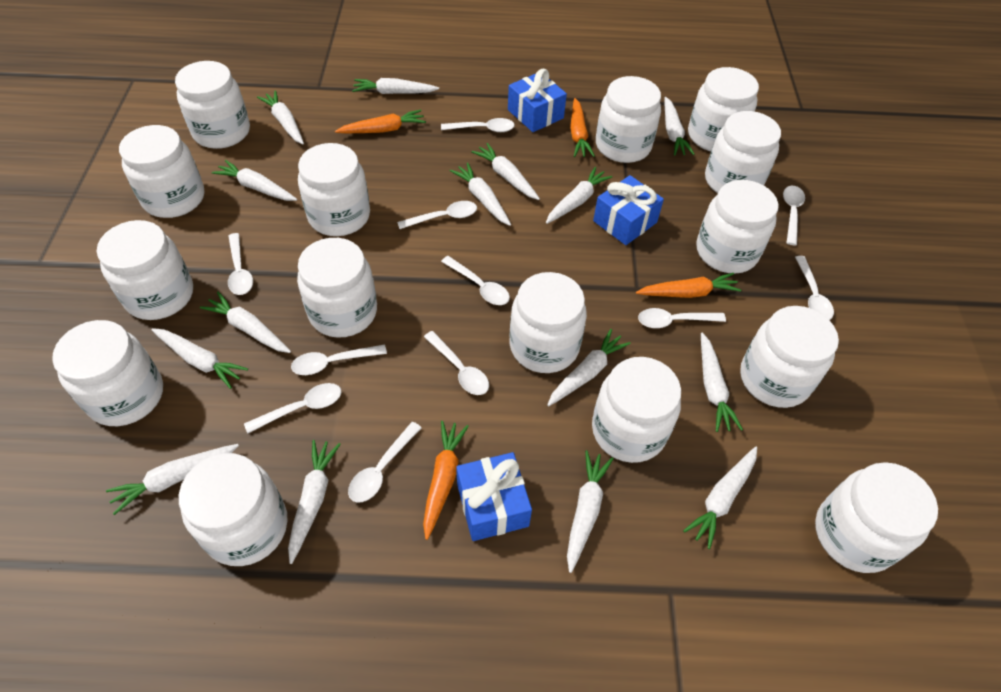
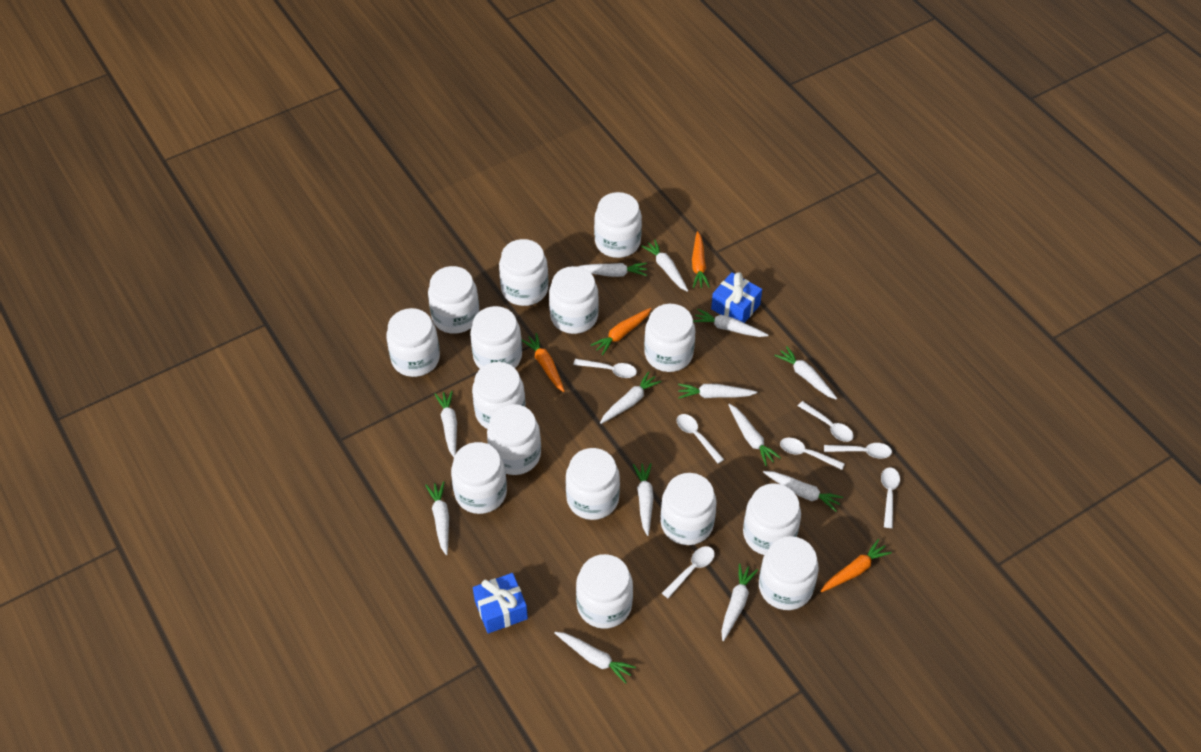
blue gift: [456,452,532,541] [508,69,567,132] [593,175,664,245] = 3 -> [473,573,528,634] [711,272,762,323] = 2
white carrot: [106,444,239,515] [151,328,248,389] [200,292,291,353] [212,160,297,201] [257,90,304,144] [288,440,341,564] [352,78,439,94] [450,163,511,226] [471,143,540,200] [546,167,612,224] [547,329,631,406] [567,450,613,573] [664,97,694,156] [683,446,757,549] [701,333,743,432] = 15 -> [425,481,449,555] [435,391,457,457] [554,632,636,684] [578,263,647,277] [600,371,662,424] [633,463,654,536] [641,239,688,292] [678,384,757,399] [693,309,768,337] [721,564,758,641] [728,404,781,466] [763,471,843,511] [775,346,837,400] = 13
white spoon: [228,233,253,295] [244,383,341,433] [291,344,387,375] [348,422,422,502] [397,201,477,229] [424,331,489,395] [441,118,515,132] [441,256,510,305] [638,308,726,328] [783,186,805,245] [795,256,834,320] = 11 -> [573,359,637,378] [662,546,715,598] [677,414,724,464] [780,438,845,470] [798,401,854,442] [824,443,892,459] [881,467,900,528] = 7

